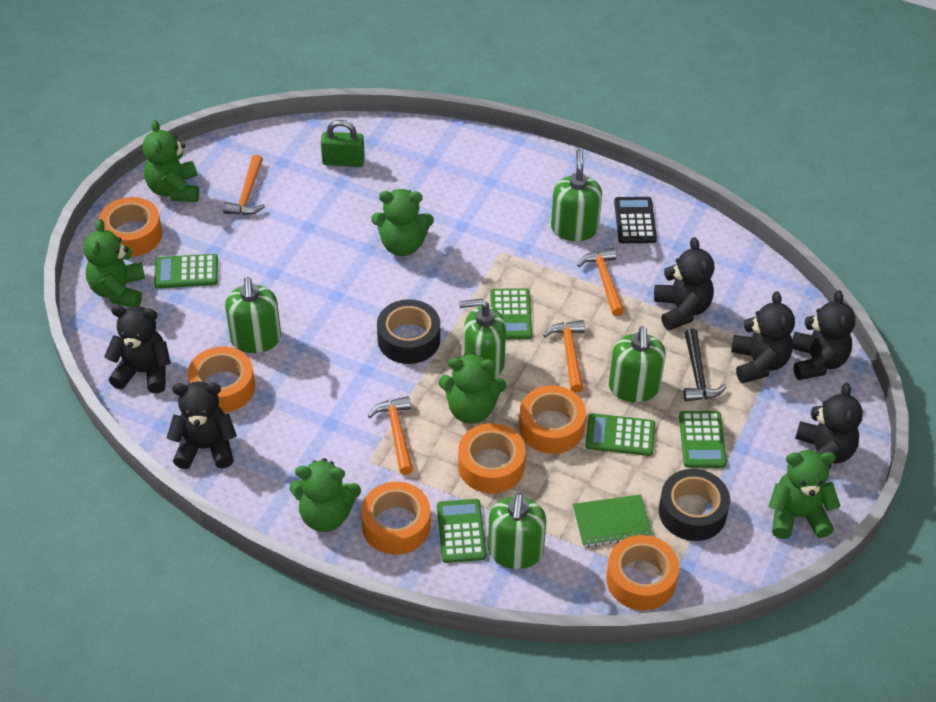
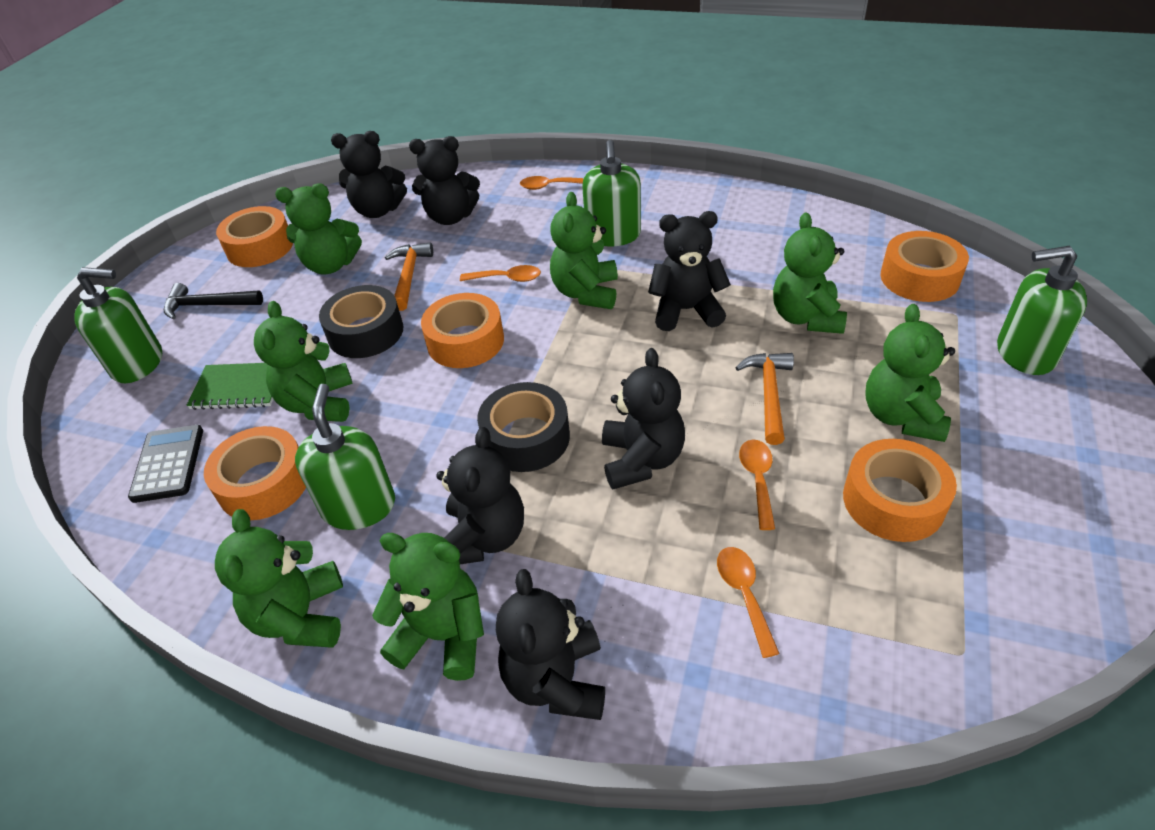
green calculator: [154,254,218,288] [437,499,487,563] [490,288,532,339] [585,413,655,456] [679,411,727,468] = 5 -> none = 0
green padlock: [321,120,365,167] = 1 -> none = 0
green soap dispenser: [225,277,281,353] [459,299,506,380] [488,493,546,569] [551,149,602,241] [609,326,666,402] = 5 -> [74,267,162,383] [295,384,395,530] [582,140,641,246] [997,246,1087,375] = 4
green teddy bear: [84,219,145,307] [143,120,199,202] [290,458,361,532] [371,189,434,256] [439,353,506,424] [769,450,840,539] = 6 -> [215,509,343,648] [254,301,353,422] [275,183,362,274] [372,533,484,681] [550,192,618,309] [773,212,847,334] [866,304,955,442] = 7
orange hammer: [223,154,265,215] [368,396,413,475] [543,320,585,393] [577,248,624,316] = 4 -> [385,243,433,311] [735,353,794,445] = 2
orange spoon: none = 0 -> [460,265,541,282] [520,176,584,190] [717,547,780,658] [739,440,775,530] = 4
orange tape: [99,197,162,257] [188,347,255,413] [361,482,431,555] [458,423,526,493] [519,385,586,454] [606,535,679,610] = 6 -> [204,426,306,520] [216,206,293,267] [421,293,504,368] [843,439,957,542] [880,231,969,302] = 5

